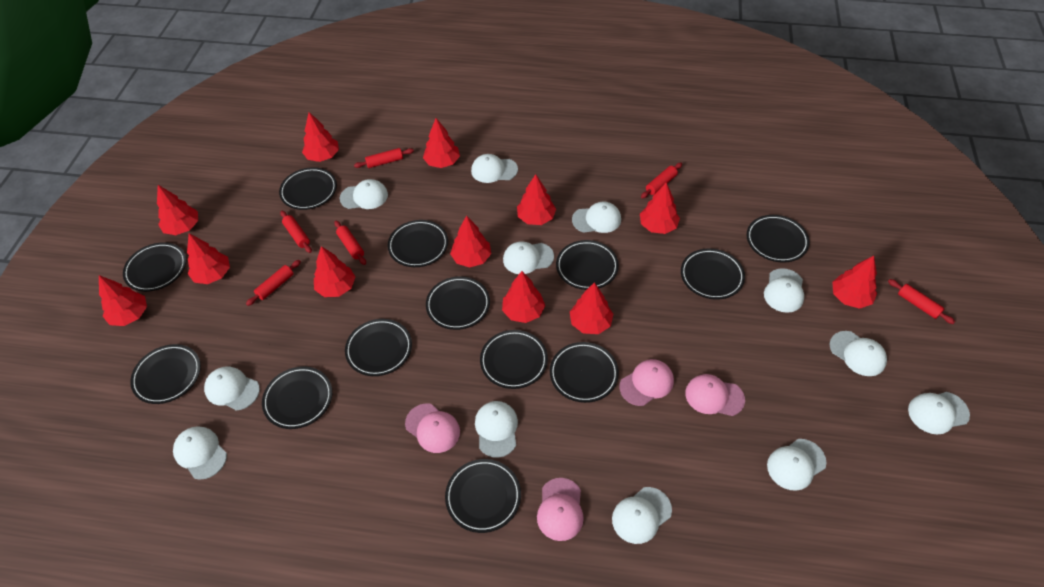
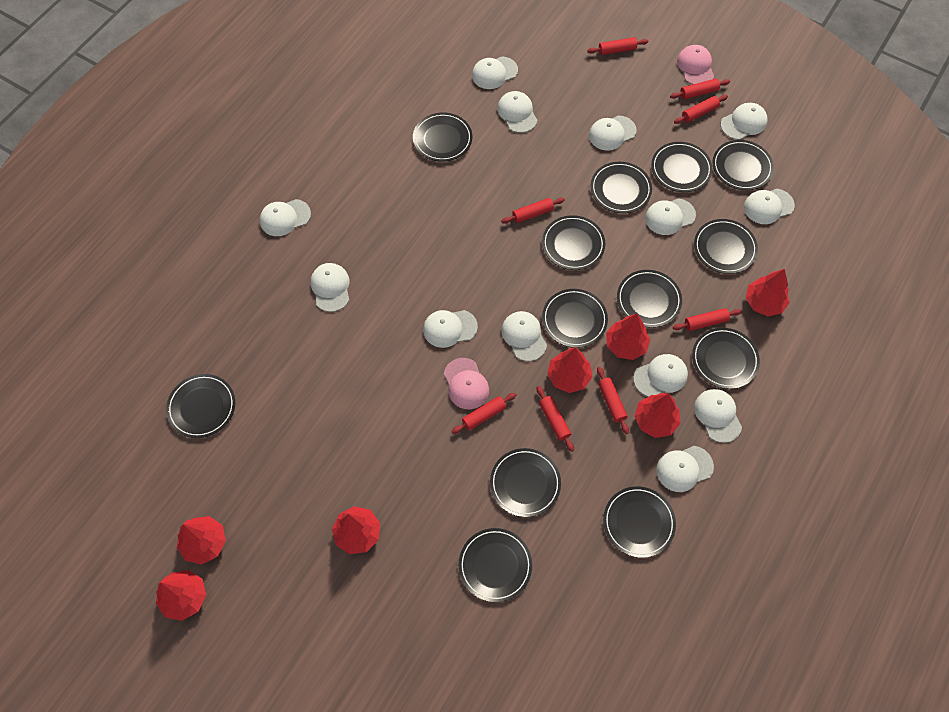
pink cap: [405,403,460,453] [537,478,584,541] [620,359,674,406] [685,374,745,416] = 4 -> [444,358,489,409] [677,45,714,85] = 2
red rolling pin: [246,260,301,306] [280,211,312,253] [334,221,366,265] [354,148,414,168] [641,163,682,199] [888,279,955,324] = 6 -> [451,393,516,434] [501,197,565,224] [537,386,574,452] [587,37,648,55] [597,367,629,434] [670,79,730,99] [673,308,742,331] [674,95,728,124] = 8
red tree: [99,275,147,326] [157,185,198,235] [187,233,230,284] [302,112,339,162] [314,246,355,297] [423,118,460,168] [450,215,491,268] [502,271,545,323] [517,174,556,225] [570,282,613,334] [640,183,680,234] [832,256,877,309] = 12 -> [156,570,206,621] [177,516,226,565] [332,506,380,554] [547,347,592,393] [606,314,650,360] [634,393,680,438] [746,269,790,316] = 7
white cap: [173,426,227,480] [204,366,260,411] [340,179,388,209] [471,154,518,183] [475,401,518,458] [503,241,554,274] [572,202,621,233] [612,487,672,544] [764,268,804,313] [767,439,826,491] [830,331,887,376] [908,392,970,434] = 12 -> [260,199,311,236] [311,263,349,312] [423,310,478,348] [472,57,518,89] [497,91,537,133] [502,311,547,361] [589,115,637,151] [633,354,688,397] [645,198,696,235] [656,446,714,492] [694,389,742,443] [721,103,767,140] [744,189,795,224] = 13

